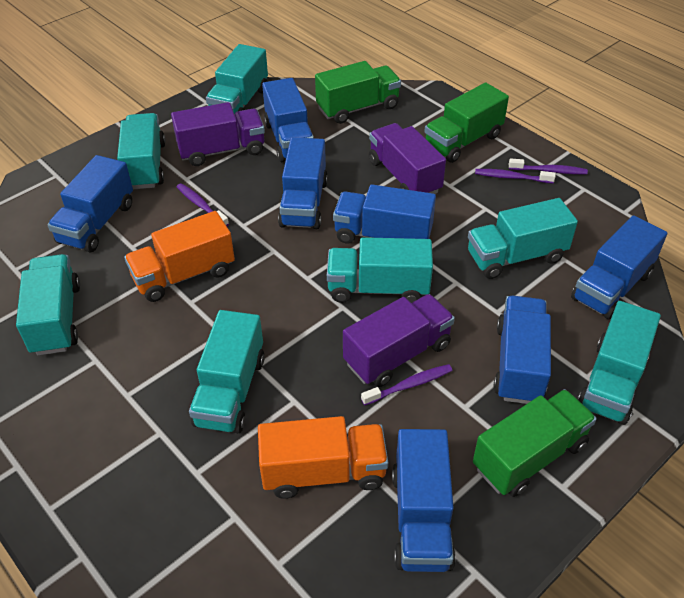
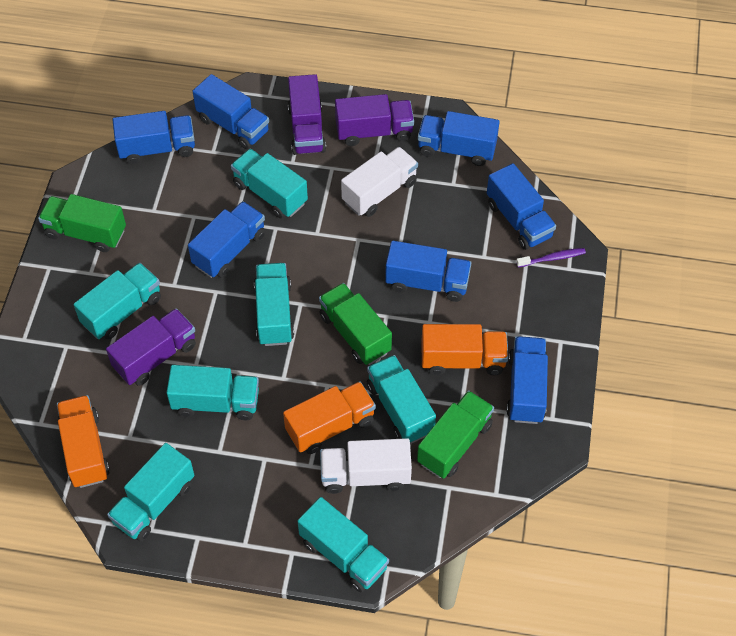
orange truck: [124,211,235,302] [258,416,388,499] = 2 -> [57,395,110,488] [283,381,376,454] [421,324,508,375] = 3
purple toothbrush: [176,183,229,226] [361,364,452,406] [475,169,556,183] [509,158,588,174] = 4 -> [516,248,586,267] = 1
white truck: none = 0 -> [320,438,412,494] [341,147,418,217] = 2

